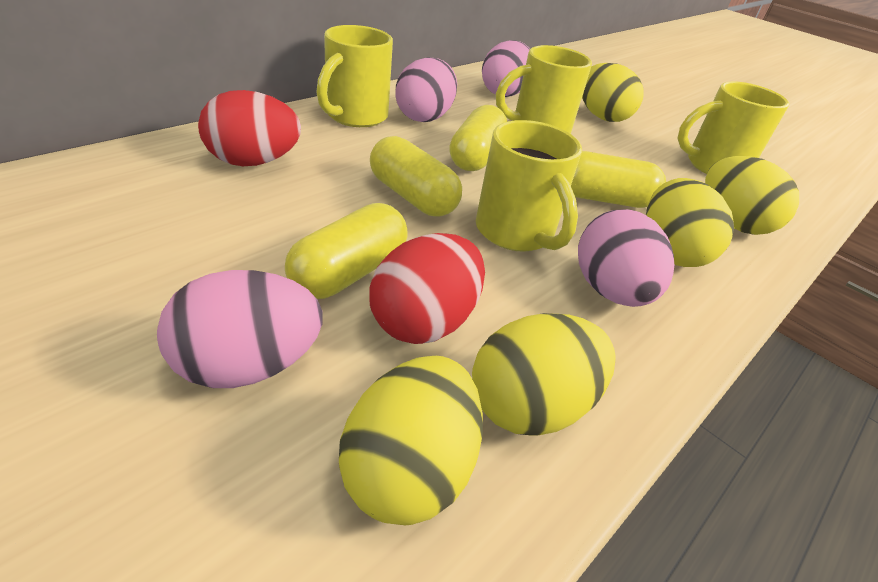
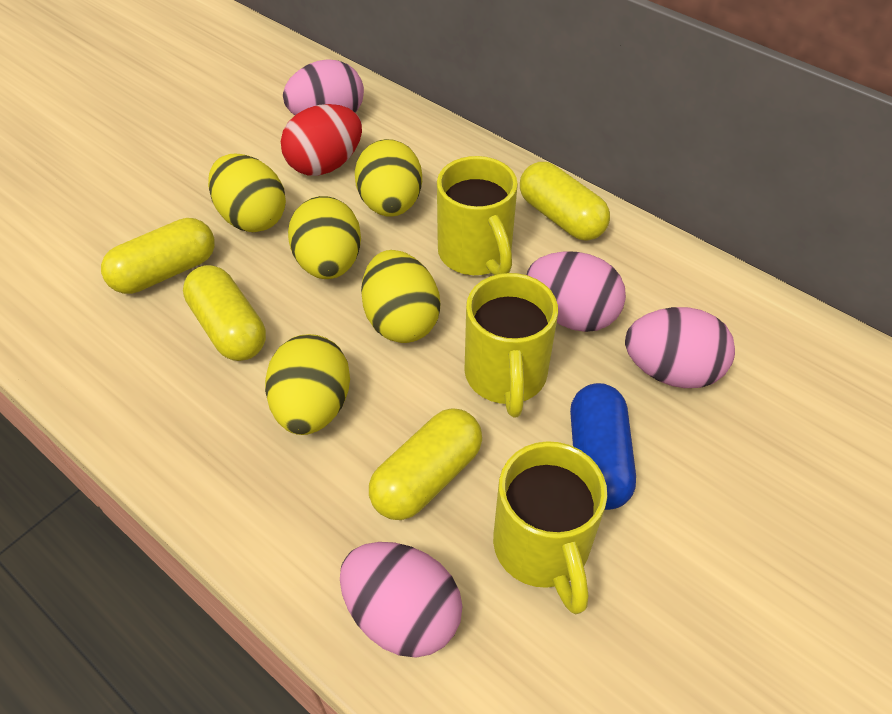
blue capsule: none = 0 -> [570,383,636,510] = 1
red egg: [198,90,301,166] [369,233,485,344] = 2 -> [281,104,362,176] = 1
yellow mug: [316,25,393,127] [476,120,582,252] [496,45,592,134] [677,81,789,174] = 4 -> [437,156,518,275] [464,273,558,417] [493,441,607,614] = 3

